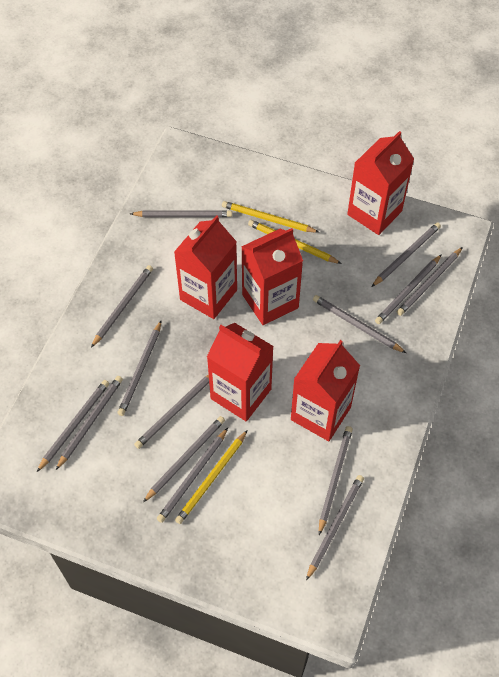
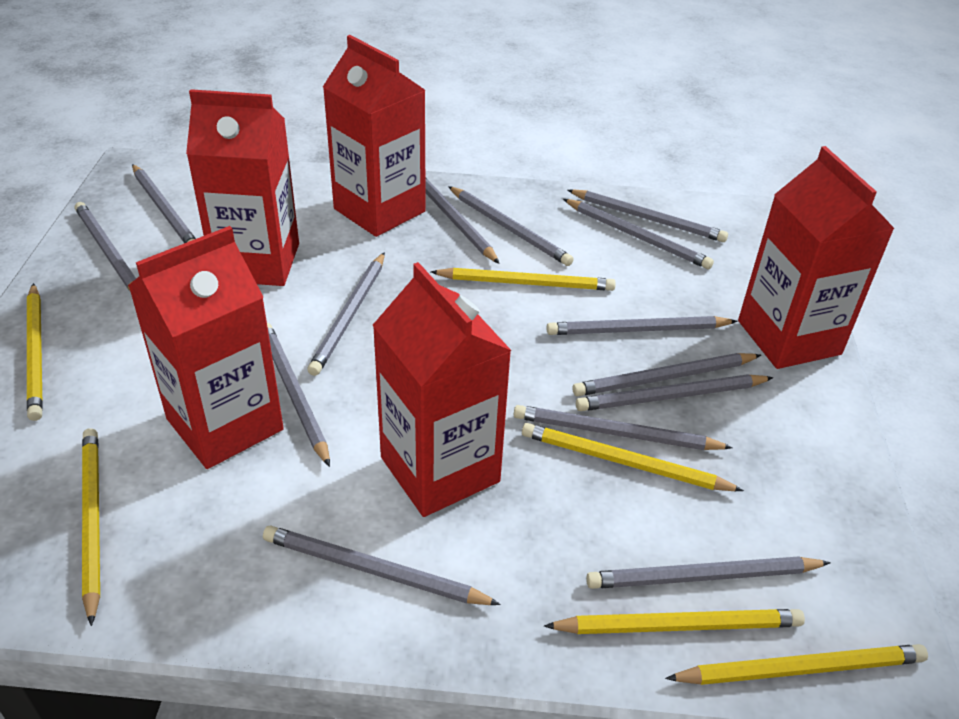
yellow pencil: [175,430,247,524] [222,201,319,233] [248,220,342,264] = 3 -> [27,283,43,421] [82,428,100,626] [431,268,616,291] [522,423,744,491] [544,609,805,634] [665,644,928,685] = 6

